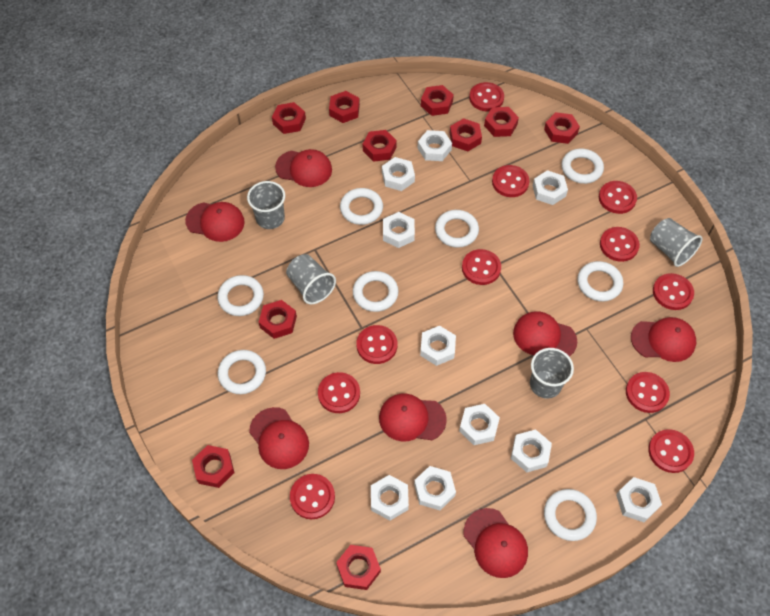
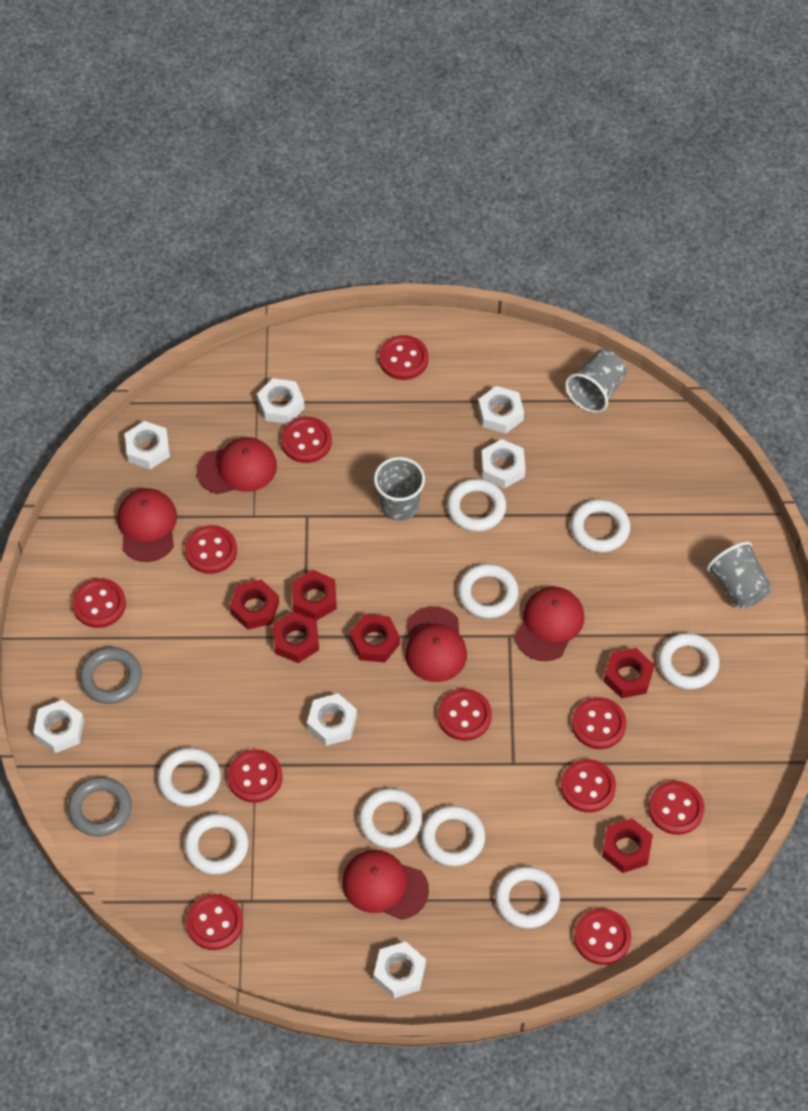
grey cup: [247,181,285,229] [286,254,336,305] [530,348,574,399] [650,218,703,267] = 4 -> [374,457,425,521] [565,349,627,413] [707,541,772,609] = 3
grey ring: none = 0 -> [68,777,132,837] [80,647,142,704] = 2
red cap: [185,202,245,242] [249,407,309,469] [275,149,332,187] [379,393,447,441] [464,508,528,578] [513,311,577,357] [631,317,696,362] = 7 -> [117,488,177,562] [197,437,277,494] [342,850,429,920] [405,606,467,682] [515,587,584,661] = 5
red nut: [192,445,235,488] [259,300,297,339] [272,102,306,134] [329,91,360,123] [336,545,381,590] [362,130,397,162] [421,85,454,116] [450,118,482,151] [484,107,519,137] [544,112,580,144] = 10 -> [229,579,279,630] [273,611,319,663] [292,570,337,620] [349,614,400,662] [602,818,653,873] [604,648,654,698] = 6
white nut: [371,475,409,521] [382,157,415,191] [383,212,415,248] [414,466,456,510] [418,130,452,161] [420,326,456,366] [459,404,500,445] [511,429,552,472] [532,170,568,205] [616,477,662,522] = 10 -> [33,700,84,753] [125,421,170,469] [257,378,305,424] [307,693,357,746] [374,942,426,998] [478,386,524,434] [481,439,525,488] = 7
white ring: [217,275,264,316] [218,350,266,394] [340,188,383,225] [353,271,399,312] [435,210,479,248] [544,489,597,541] [562,149,604,184] [577,261,623,302] = 8 -> [157,748,221,807] [184,814,248,875] [359,788,423,849] [421,806,485,866] [447,479,506,532] [458,564,519,619] [495,866,560,929] [571,499,630,553] [658,633,720,689] = 9

